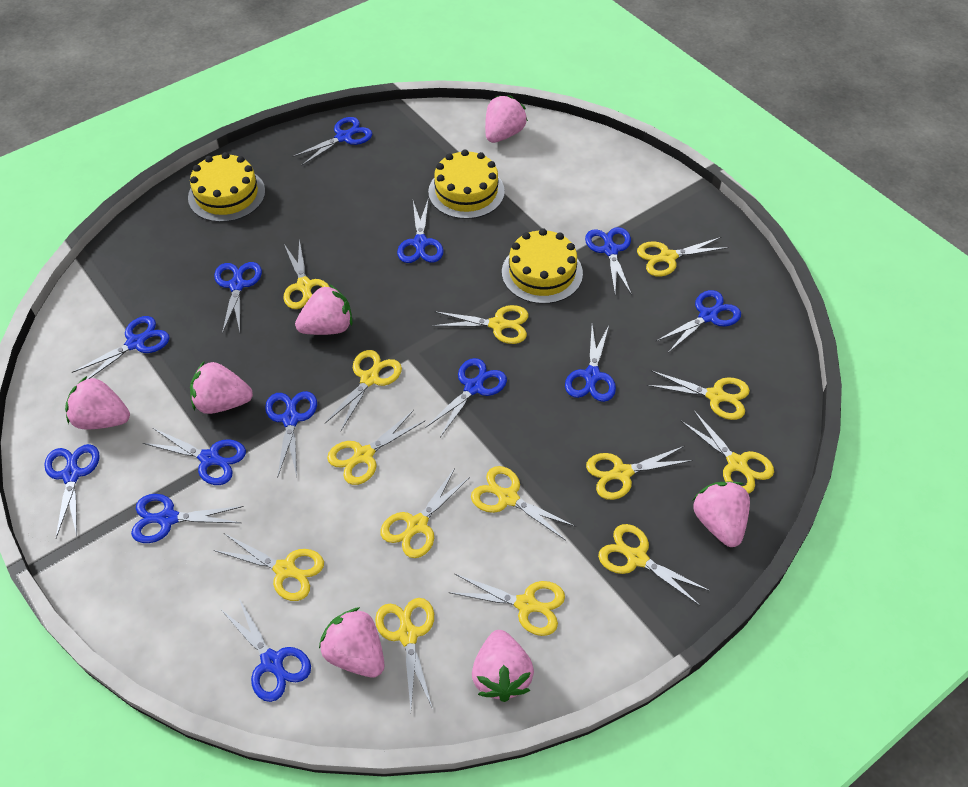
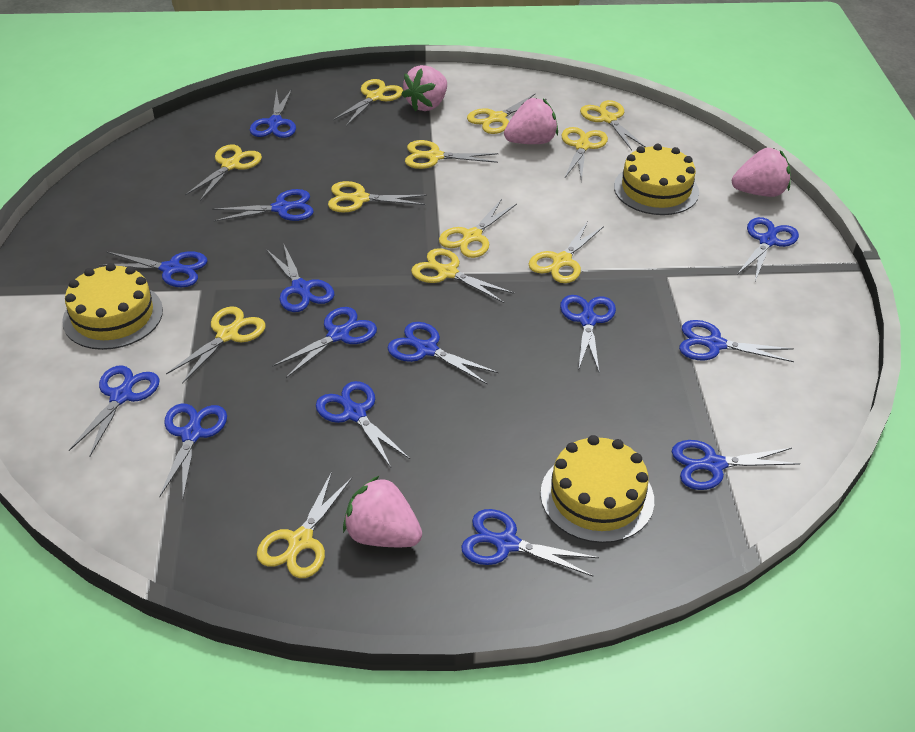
blue scissors: [44,444,99,538] [72,316,170,379] [131,494,244,543] [143,428,246,485] [214,262,262,334] [222,598,311,702] [265,391,317,478] [292,117,372,166] [397,200,444,263] [425,358,507,437] [565,325,616,402] [585,227,632,295] [656,290,741,353] = 13 -> [69,365,160,457] [99,251,207,287] [159,403,227,498] [212,189,314,222] [250,89,296,138] [266,243,334,312] [272,307,377,378] [316,381,410,467] [388,322,499,385] [461,509,599,576] [560,295,616,372] [672,440,800,490] [679,320,794,362] [737,217,799,281] = 14
pink strawberry: [65,376,130,429] [190,362,253,414] [295,284,352,335] [319,607,385,678] [472,630,534,702] [485,95,528,143] [692,482,750,547] = 7 -> [343,475,422,547] [401,65,447,111] [504,98,558,144] [732,148,791,197] = 4
yellow scissors: [213,533,324,601] [284,239,329,309] [325,350,402,431] [327,410,425,485] [375,598,434,710] [380,468,470,558] [432,305,529,344] [448,574,565,636] [471,466,576,541] [586,446,693,500] [598,524,710,606] [637,237,729,277] [647,370,750,420] [680,411,774,494] = 14 -> [166,306,266,384] [185,145,262,201] [257,472,352,578] [328,181,427,213] [333,79,403,126] [405,140,498,169] [411,248,514,303] [439,199,517,258] [467,93,546,134] [529,221,604,283] [562,127,608,181] [580,100,645,150] = 12

